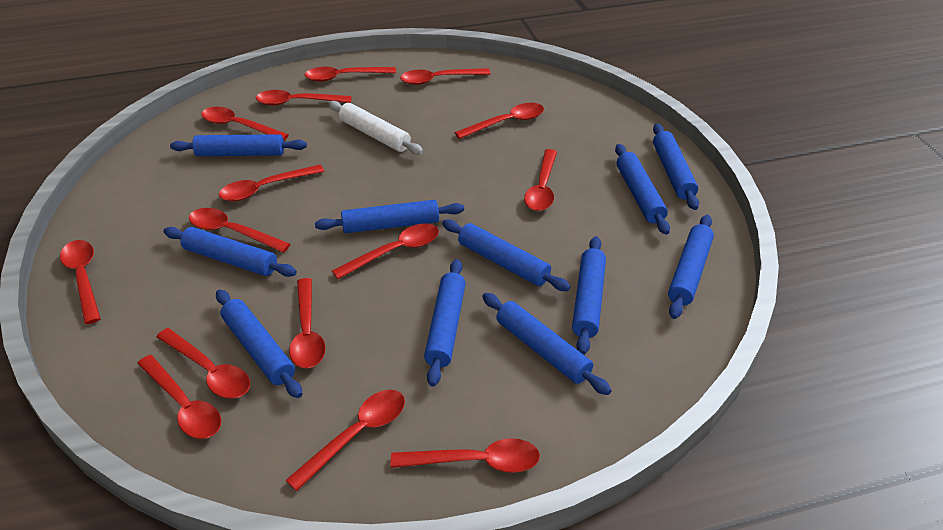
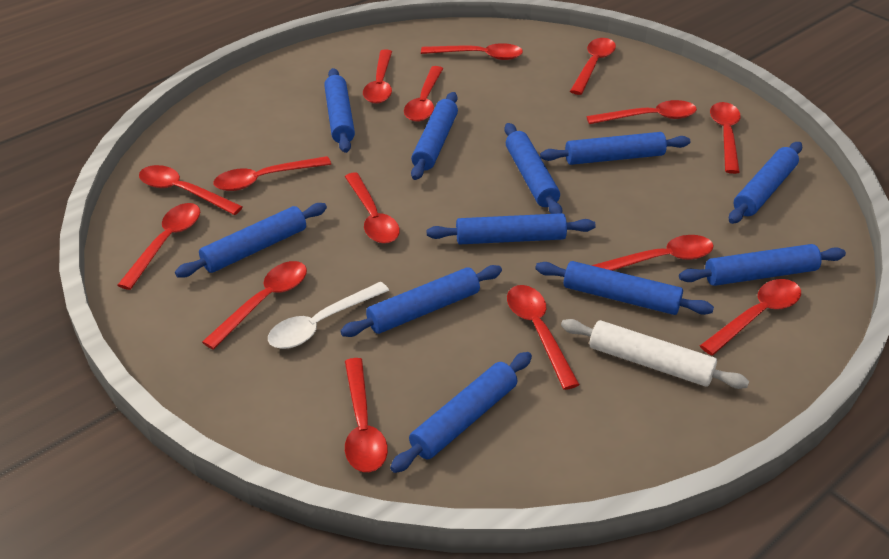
white spoon: none = 0 -> [268,282,389,349] = 1

